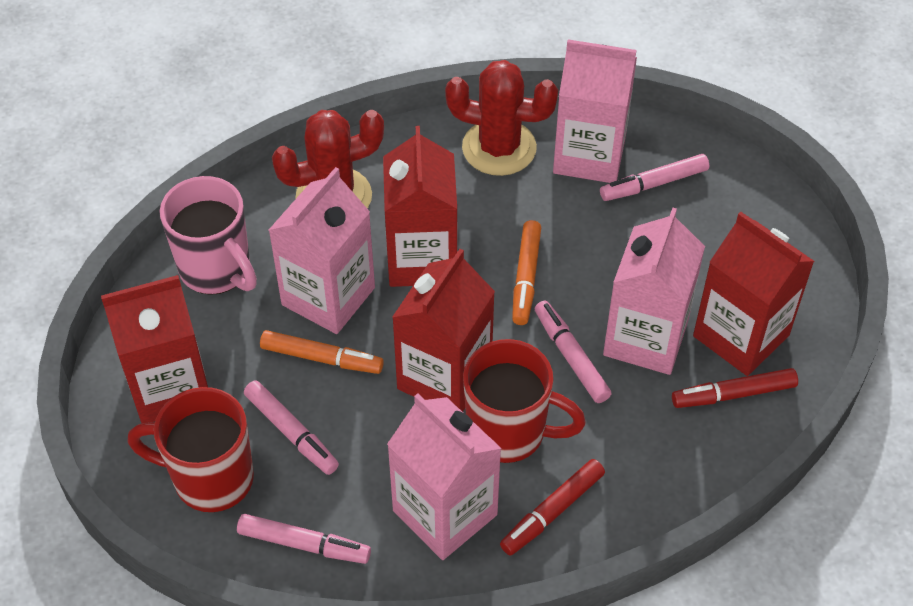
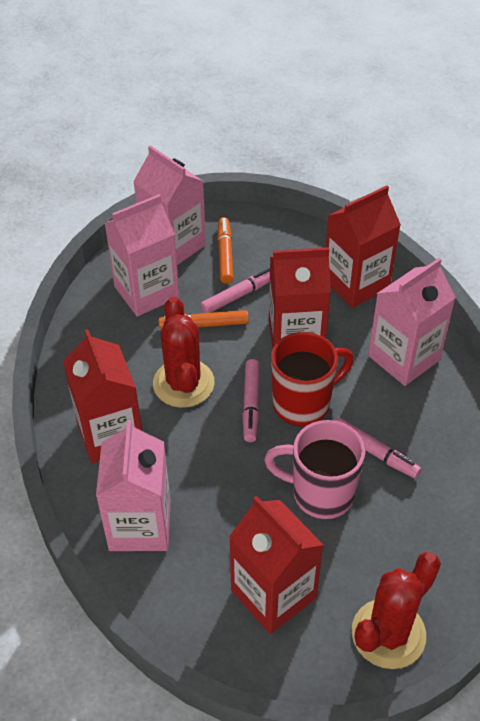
pink marker: [237,514,371,564] [244,380,339,475] [535,301,612,403] [600,154,709,201] = 4 -> [200,268,270,313] [242,359,260,442] [335,417,421,478] = 3
red marker: [500,459,605,555] [672,368,798,408] = 2 -> none = 0
red mug: [128,387,254,512] [463,339,586,463] = 2 -> [271,332,354,426] = 1

